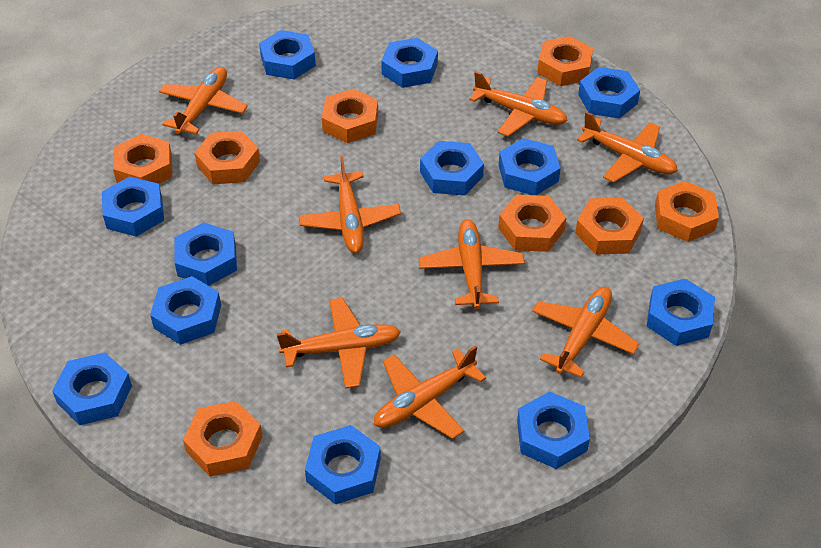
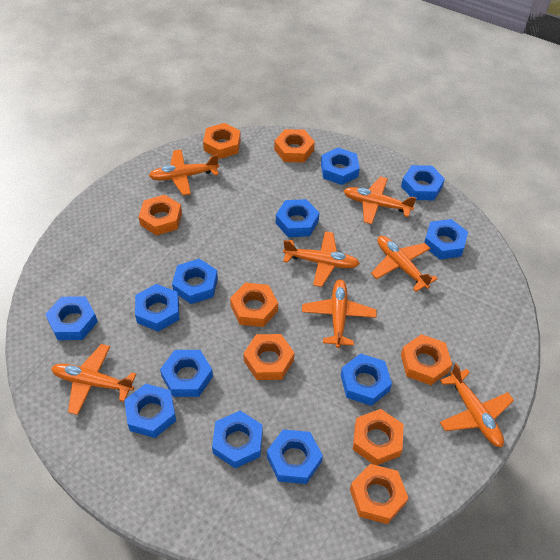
orange plane: [159,67,248,134] [277,298,401,388] [298,156,401,253] [374,345,486,439] [419,219,525,309] [469,71,568,137] [532,287,639,378] [577,111,678,183] = 8 -> [51,344,136,415] [149,149,219,195] [283,231,360,287] [302,279,377,348] [344,177,416,224] [371,236,438,292] [440,363,514,447] = 7

